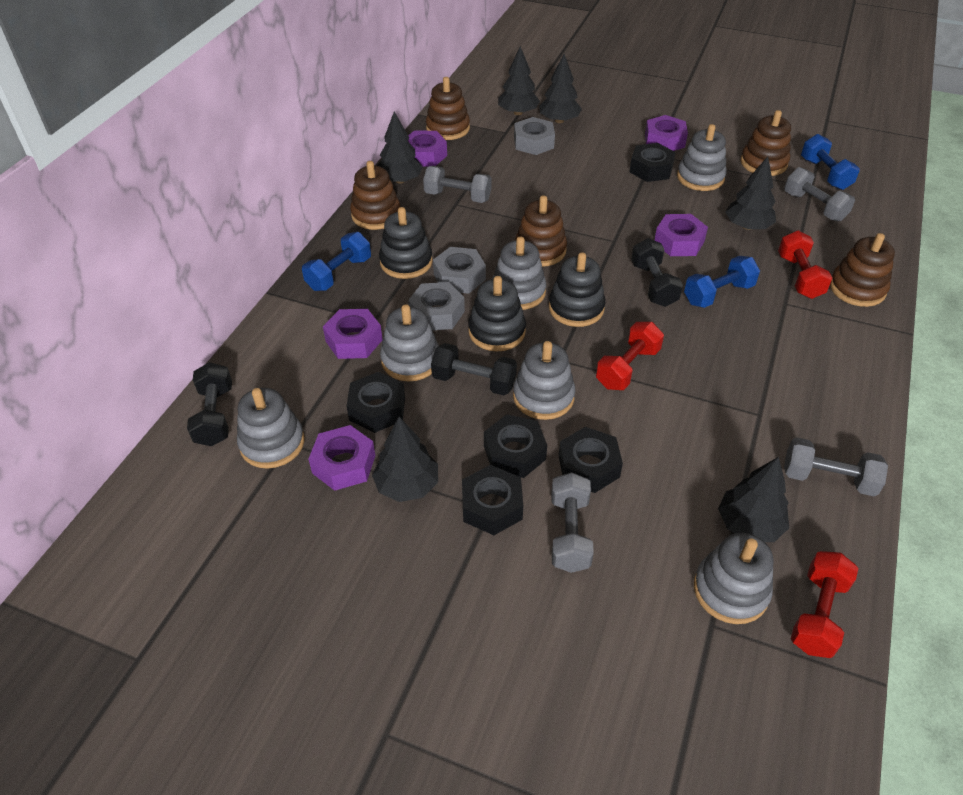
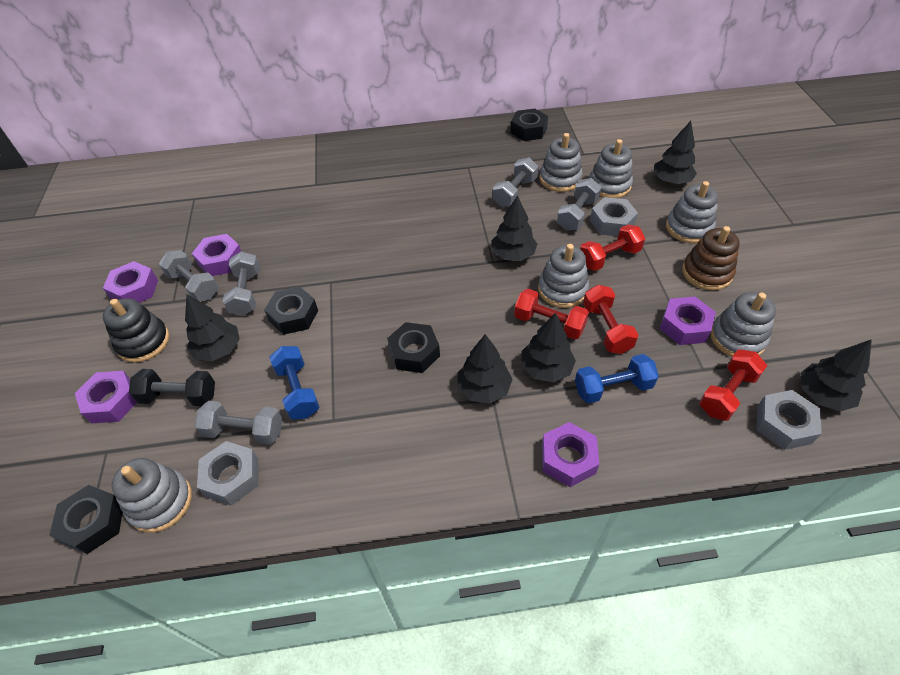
black dumbbell: [187,362,232,446] [431,343,517,396] [631,238,683,307] = 3 -> [129,369,215,406] = 1
black nut: [347,372,405,433] [462,465,523,535] [484,414,547,478] [559,427,623,493] [629,143,676,182] = 5 -> [49,485,123,554] [264,286,318,335] [387,322,440,373] [511,109,548,141] = 4
black stacking toy: [379,207,433,279] [468,276,526,351] [549,252,605,327] = 3 -> [103,298,169,363] = 1
blue dumbbell: [302,232,371,291] [684,256,760,308] [801,134,860,190] = 3 -> [269,346,319,420] [575,354,659,404] = 2
brown stacking toy: [350,161,400,230] [426,77,470,140] [515,195,567,267] [741,110,791,176] [830,233,895,307] = 5 -> [682,226,740,291] = 1
grey dumbbell: [423,166,492,203] [551,472,594,573] [784,167,855,222] [784,437,888,496] = 4 -> [159,250,218,301] [195,401,282,445] [223,252,260,316] [493,157,539,207] [557,178,601,231] = 5
red dumbbell: [596,322,664,390] [778,230,832,299] [791,551,858,658] = 3 -> [514,289,589,339] [580,225,645,271] [583,285,638,354] [699,349,767,421] = 4

